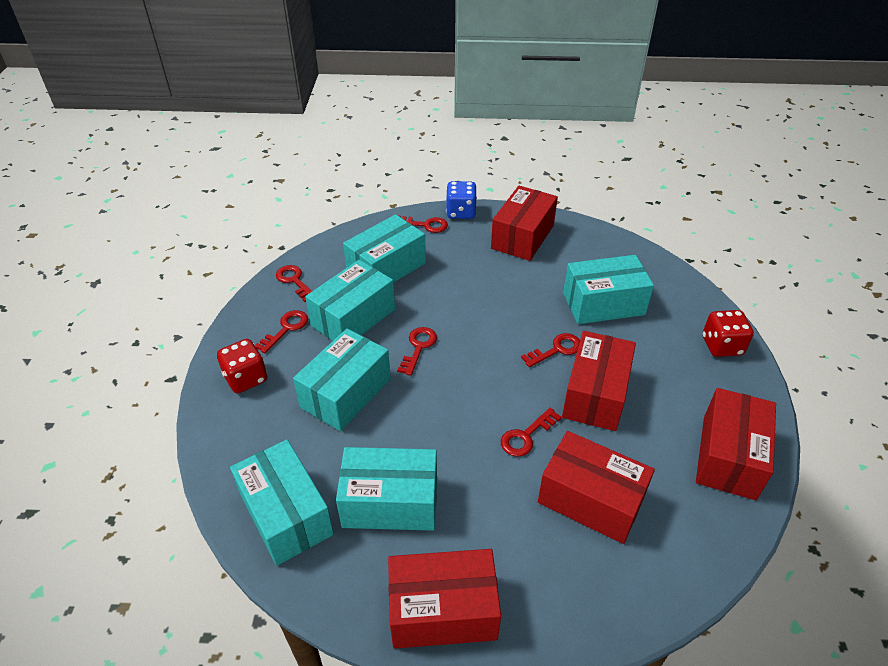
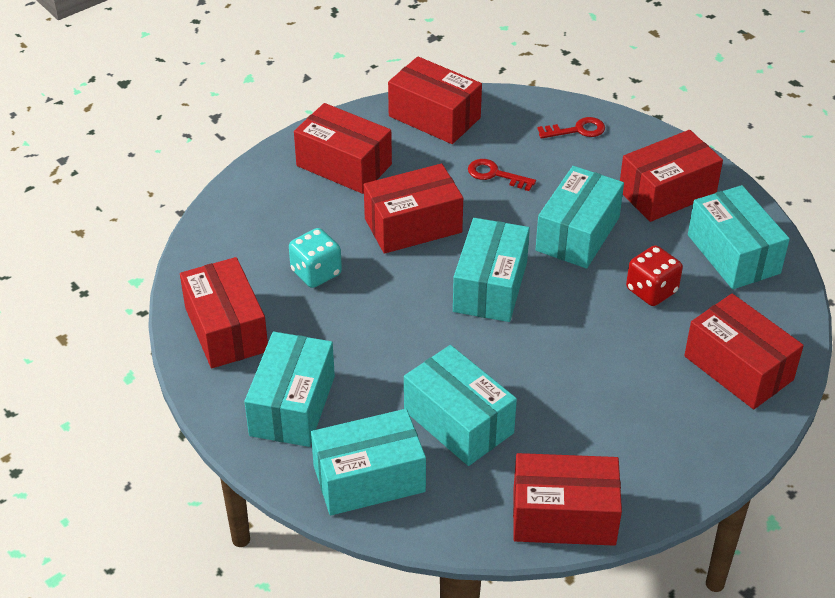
blue dice: [446,181,477,219] = 1 -> none = 0
red box: [388,549,501,649] [491,186,558,261] [538,431,655,544] [562,331,636,431] [696,388,776,500] = 5 -> [180,257,268,368] [294,103,392,194] [364,163,463,254] [388,56,482,144] [513,453,622,546] [620,130,723,222] [684,294,804,409] = 7
red dice: [217,339,267,393] [703,310,754,357] = 2 -> [626,245,683,306] = 1
red key: [255,310,308,354] [276,265,312,302] [397,327,437,376] [398,215,448,233] [501,408,562,457] [521,333,580,367] = 6 -> [468,159,536,191] [537,117,605,139] = 2
turquoise dice: none = 0 -> [289,228,342,288] = 1

